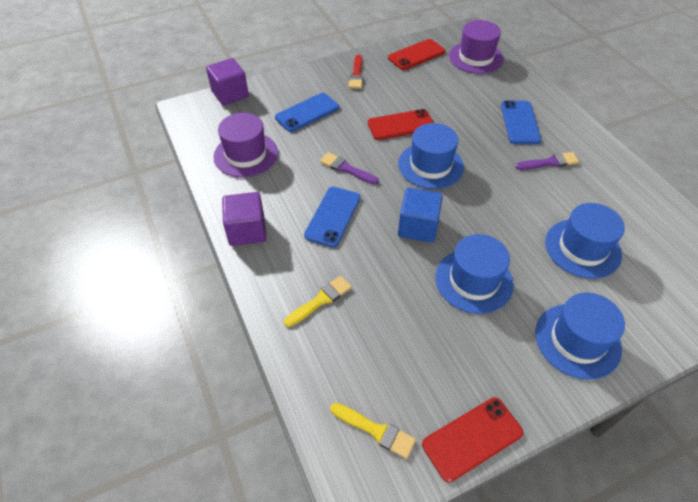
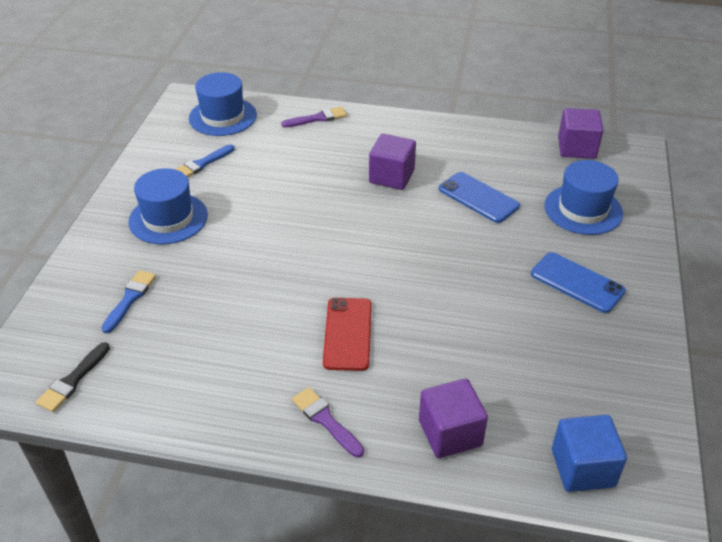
black brush: none = 0 -> [36,342,110,412] = 1
blue brush: none = 0 -> [102,270,156,333] [175,144,235,177] = 2
blue hat: [398,123,464,189] [435,234,514,314] [535,293,625,380] [545,203,625,279] = 4 -> [128,168,208,244] [189,72,257,136] [544,160,623,235] = 3
blue phone: [275,93,339,132] [304,187,361,247] [501,100,541,144] = 3 -> [439,172,520,223] [531,252,626,313] = 2
purple cube: [206,58,249,106] [222,192,266,246] = 2 -> [369,134,416,190] [419,379,488,458] [558,108,603,159] = 3
purple hat: [213,113,278,177] [449,20,504,74] = 2 -> none = 0
red brush: [348,55,363,89] = 1 -> none = 0
red phone: [368,109,434,140] [388,39,446,70] [422,397,523,482] = 3 -> [323,298,372,371] = 1
yellow brush: [284,276,352,327] [330,403,416,459] = 2 -> none = 0

